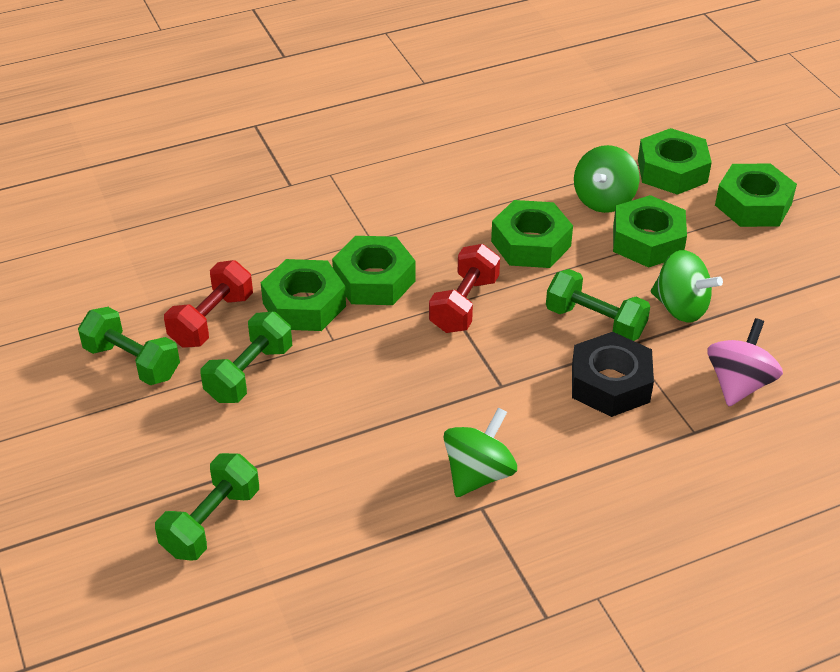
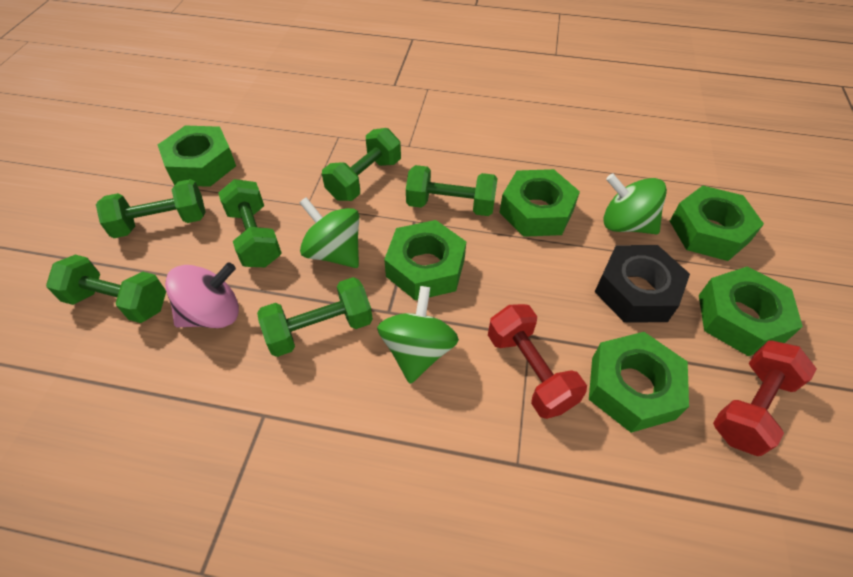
green dumbbell: [78,307,180,385] [155,453,259,561] [200,312,292,403] [546,269,650,341] = 4 -> [46,255,166,323] [96,179,205,238] [218,179,282,267] [257,277,373,357] [322,128,401,201] [406,165,498,216] = 6

